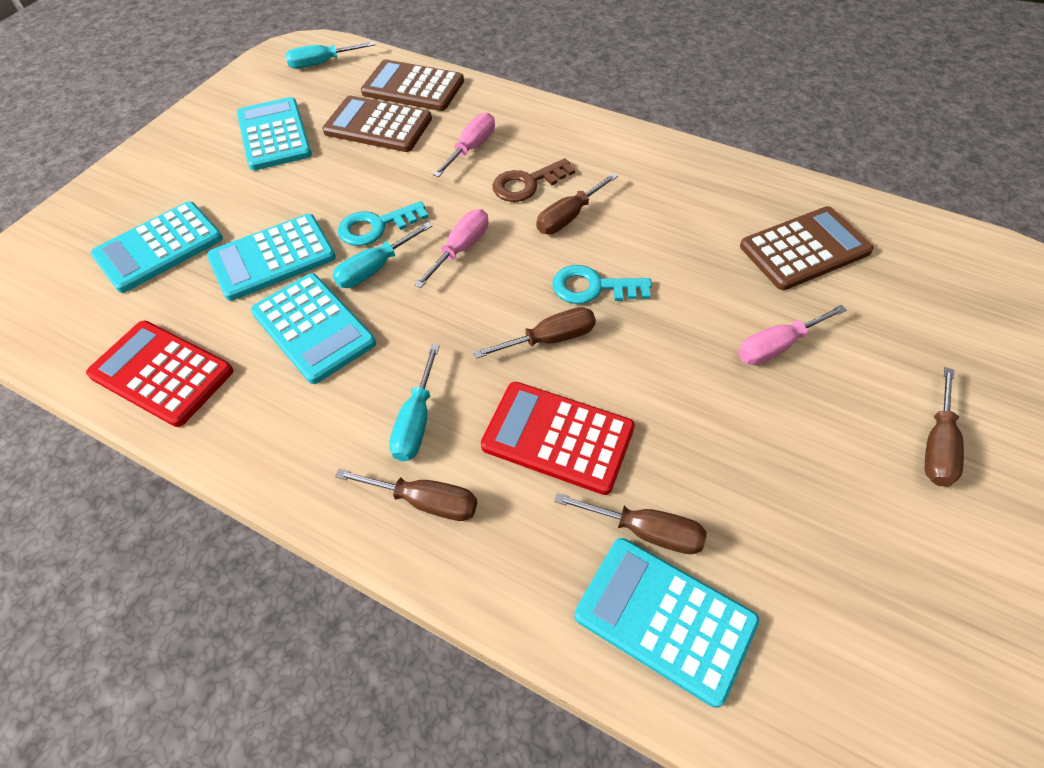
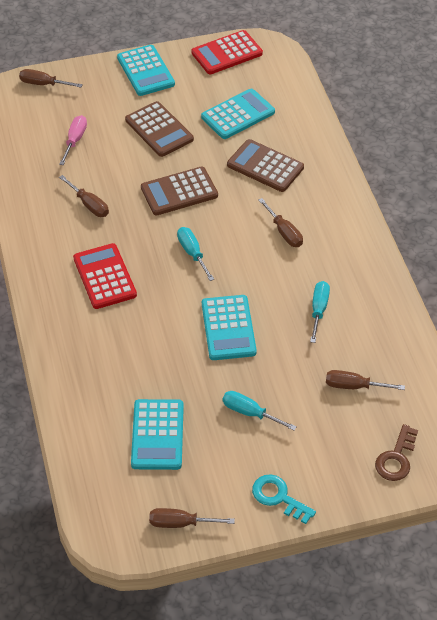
pink screwdriver: [414,209,489,288] [433,113,495,177] [738,305,847,365] = 3 -> [59,115,87,165] = 1
turquoise calculator: [90,201,223,293] [207,214,336,301] [237,97,312,170] [251,273,376,384] [574,538,759,708] = 5 -> [117,45,175,96] [131,399,184,470] [201,89,275,139] [202,295,257,360] = 4
turquoise key: [338,201,428,246] [552,265,652,304] = 2 -> [252,474,316,524] = 1

